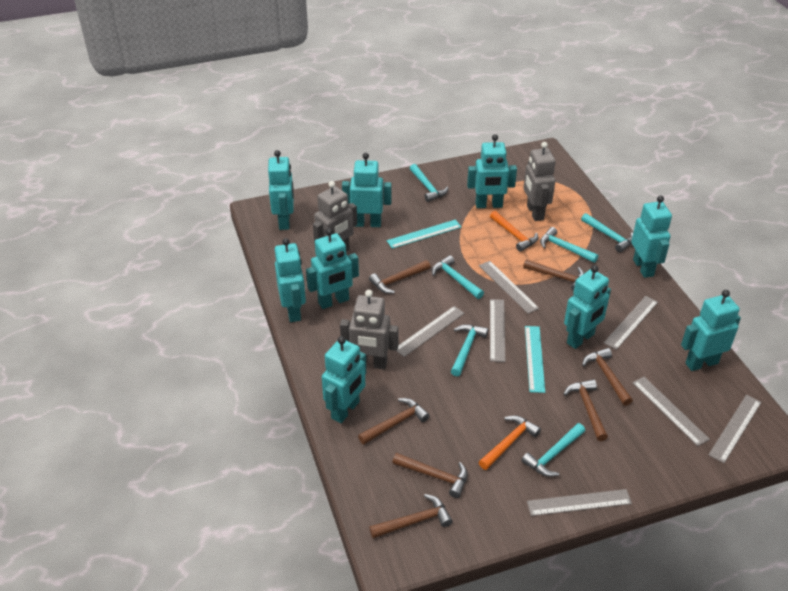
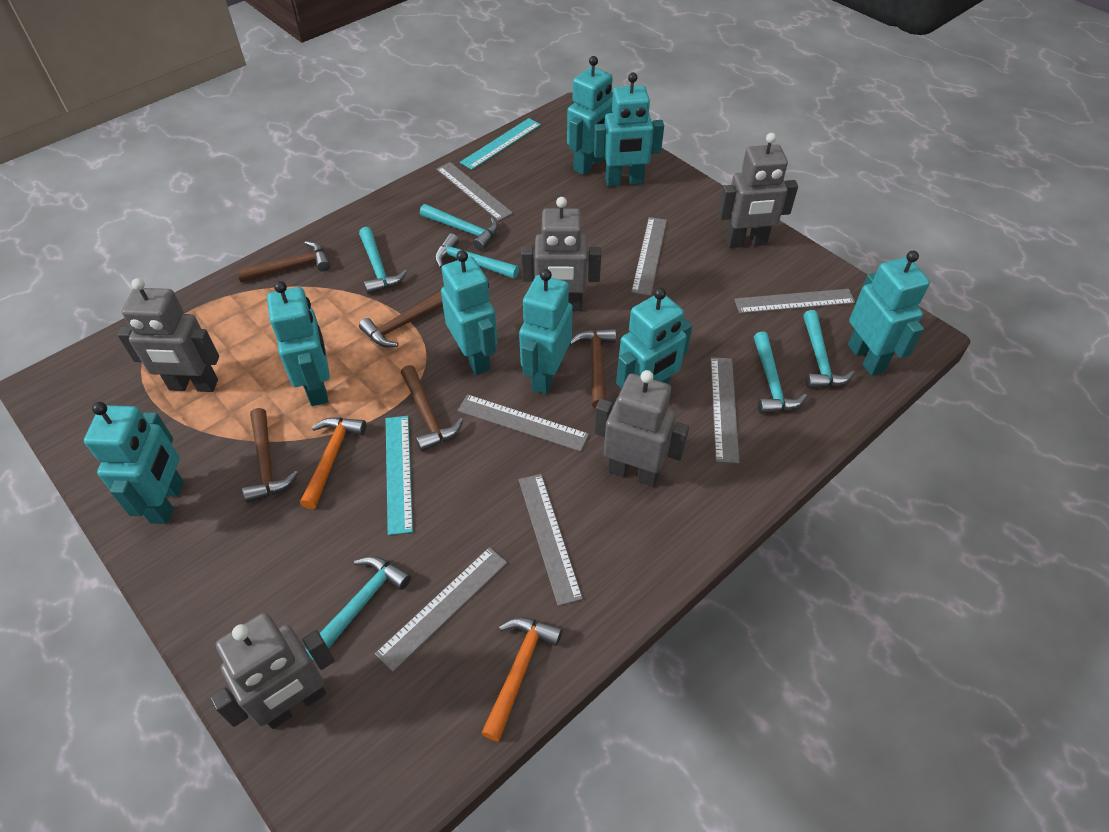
brown hammer: [358,398,430,445] [369,260,431,294] [369,494,453,538] [392,453,468,498] [523,259,584,291] [564,379,608,441] [582,348,633,406] = 7 -> [236,241,330,282] [242,408,298,503] [359,291,443,347] [401,365,463,451] [570,328,616,408] = 5
grey robot: [313,181,357,251] [340,290,399,370] [524,142,555,221] = 3 -> [117,278,219,392] [210,613,335,729] [521,197,601,311] [594,370,689,486] [718,133,798,248] = 5
turquoise robot: [268,150,294,230] [275,238,306,322] [306,228,359,309] [322,336,366,423] [342,153,392,227] [467,134,517,208] [564,265,611,349] [631,196,672,278] [681,290,741,371] = 9 -> [84,402,184,524] [267,281,330,406] [441,250,498,375] [519,269,573,394] [567,56,613,175] [594,73,664,186] [616,288,692,389] [848,251,930,376] = 8

